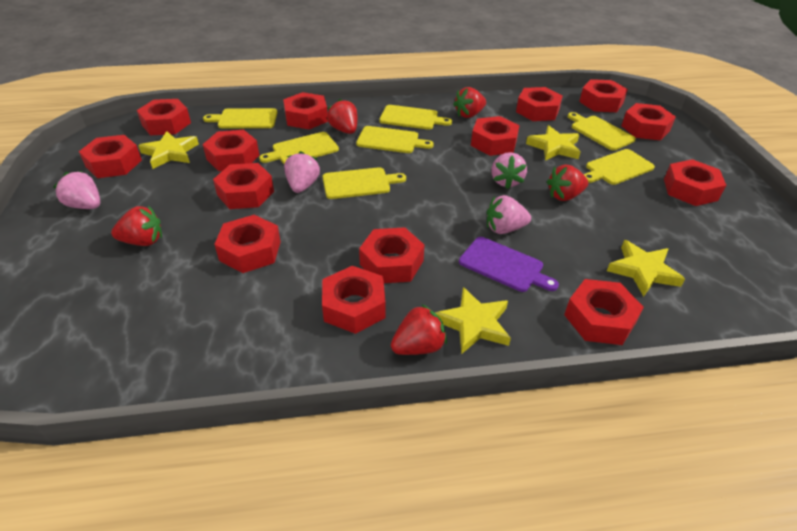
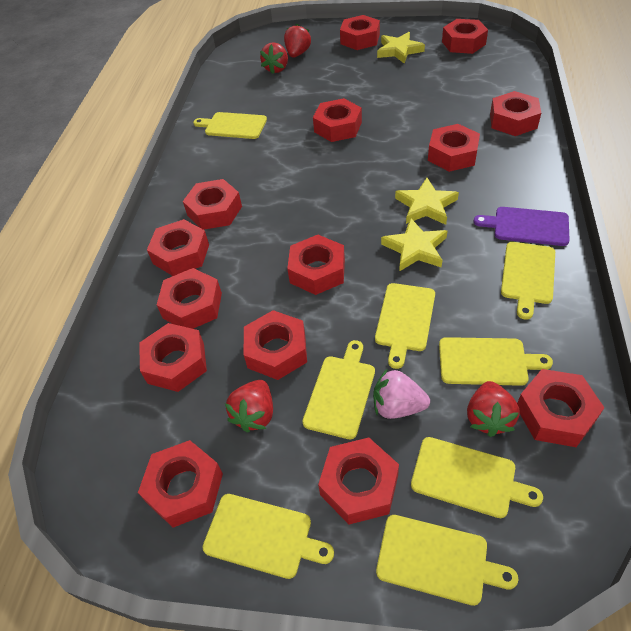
pink strawberry: [53,171,100,209] [284,151,320,193] [487,195,531,234] [491,152,527,189] = 4 -> [373,368,430,419] = 1
red strawberry: [111,206,162,246] [327,99,358,134] [391,304,447,355] [453,87,486,118] [547,164,588,201] = 5 -> [225,380,273,433] [260,42,288,74] [284,24,311,58] [467,381,519,437] = 4
yellow cutting board: [203,108,277,128] [259,132,339,164] [322,167,406,199] [356,126,434,153] [379,105,452,130] [567,112,636,151] [584,149,655,185] = 7 -> [193,112,267,139] [202,494,334,579] [302,340,375,439] [375,283,435,369] [376,515,518,606] [411,437,543,518] [439,337,553,386] [501,242,555,320] = 8
yellow star: [138,131,199,169] [435,287,511,354] [526,125,580,161] [607,240,685,297] = 4 -> [377,32,425,63] [381,218,448,272] [395,178,459,225] = 3

